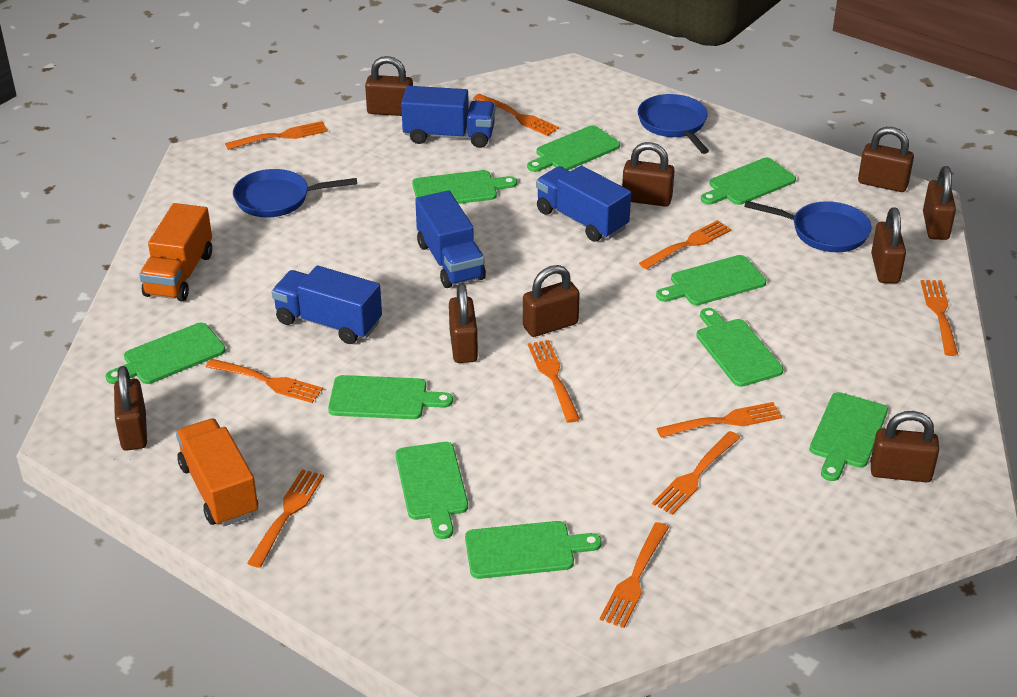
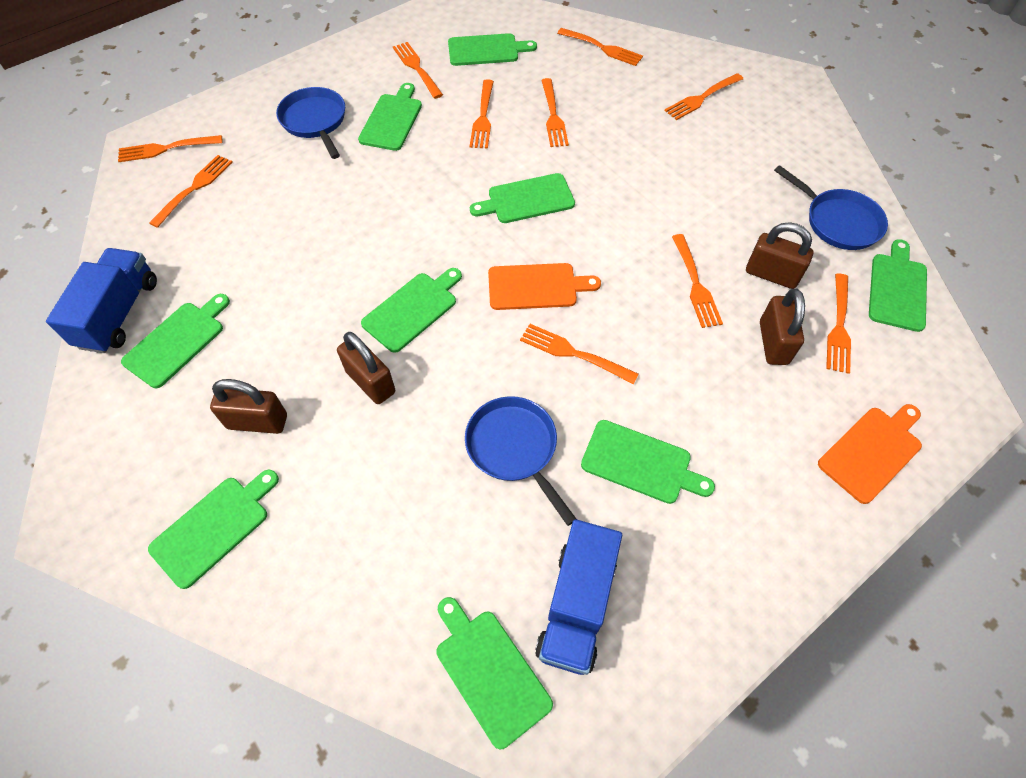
blue truck: [272,266,382,344] [401,86,495,148] [415,190,486,288] [536,166,631,242] = 4 -> [46,248,157,353] [535,519,622,675] = 2
brown padlock: [114,366,147,451] [365,56,413,116] [449,283,478,363] [523,265,580,337] [622,142,675,207] [858,127,914,192] [871,208,906,283] [871,411,939,482] [923,166,956,240] = 9 -> [210,379,287,434] [337,332,395,404] [746,222,814,289] [760,289,805,365] = 4
green cutting board: [105,323,226,384] [328,375,453,419] [396,442,468,539] [412,170,517,204] [465,521,602,579] [527,125,620,172] [656,255,766,305] [696,308,783,387] [701,158,796,205] [810,392,888,481] = 10 -> [121,294,230,388] [148,469,279,589] [358,83,422,151] [361,268,462,353] [436,597,553,749] [448,33,537,66] [470,173,575,223] [581,420,715,504] [869,239,927,332] = 9
orange cutting board: none = 0 -> [488,263,601,310] [818,404,922,504] = 2
orange truck: [139,203,212,301] [176,419,258,526] = 2 -> none = 0

